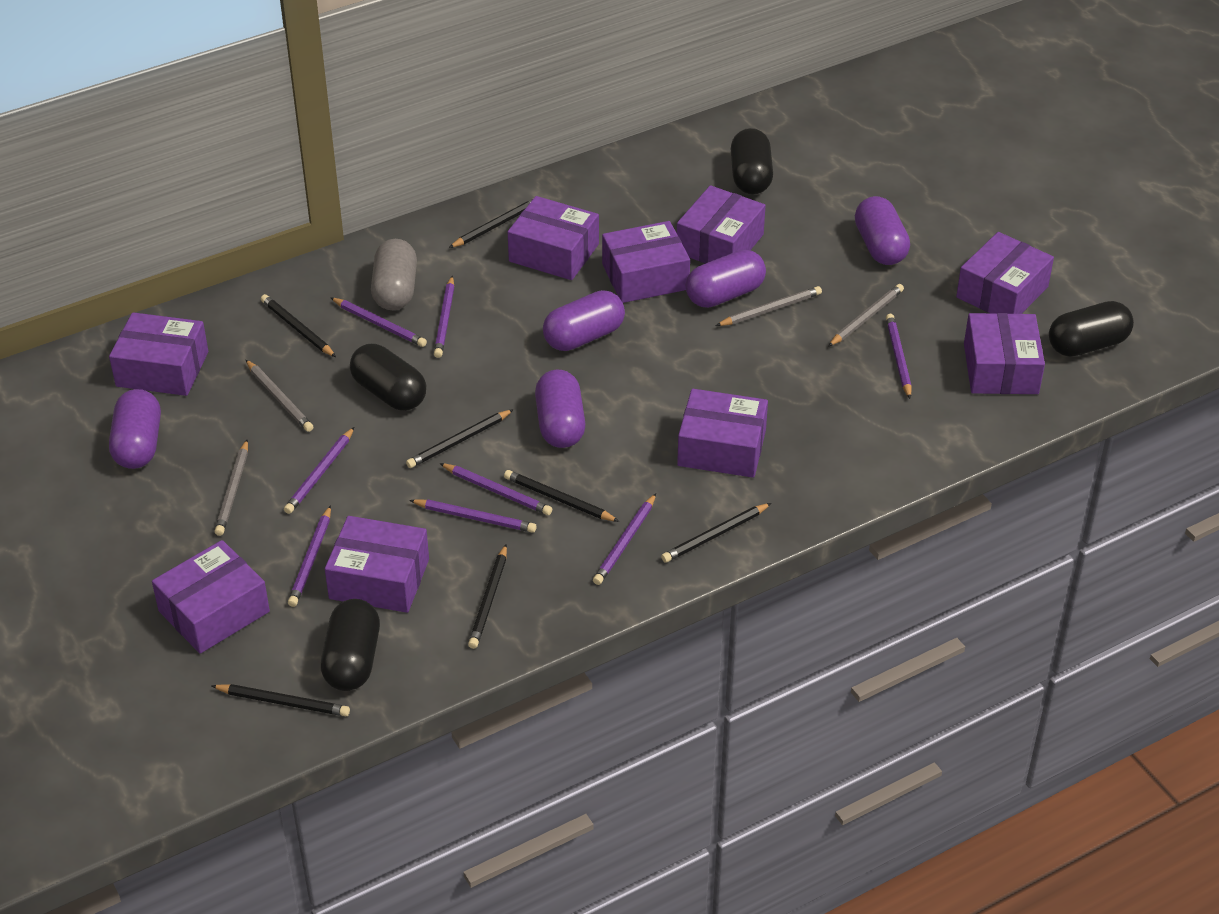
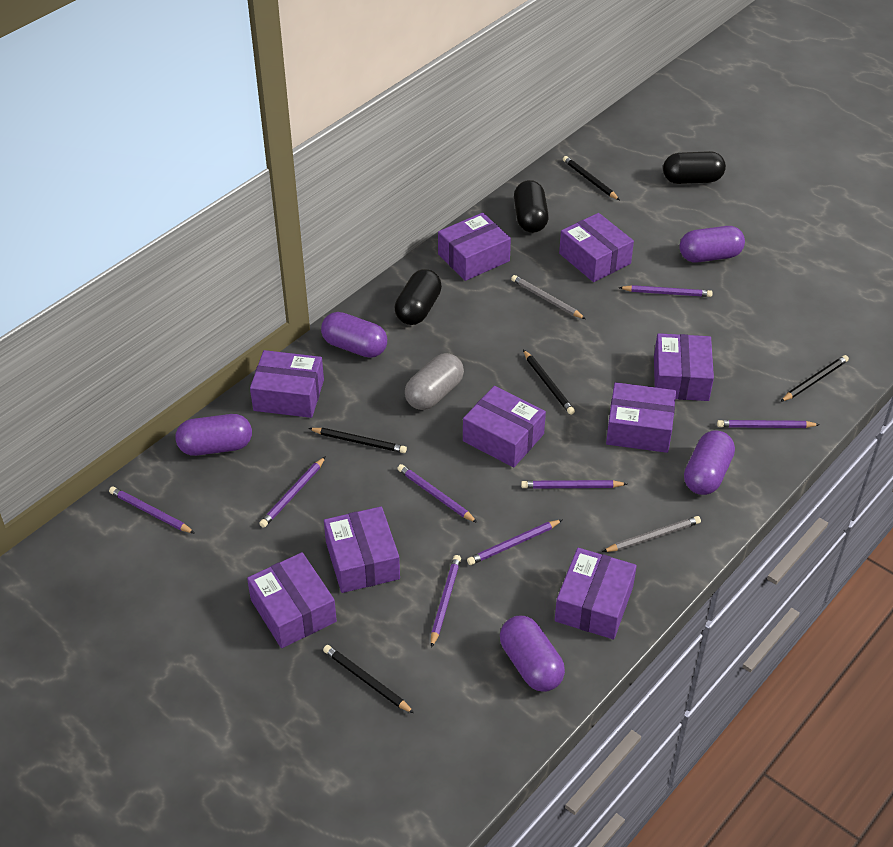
black capsule: [321,599,380,691] [350,344,426,411] [731,128,773,194] [1049,301,1134,357] = 4 -> [395,269,442,325] [514,180,549,233] [663,151,726,184] = 3
black pencil: [212,684,350,716] [261,294,336,357] [406,409,514,468] [449,199,533,248] [468,545,507,649] [504,470,619,522] [661,503,771,563] = 7 -> [308,428,407,453] [323,645,414,713] [523,350,575,415] [563,156,620,200] [780,355,849,402] = 5
grey pencil: [214,439,248,536] [246,360,313,432] [716,286,822,326] [828,284,904,347] = 4 -> [511,275,586,319] [602,516,701,552] = 2

